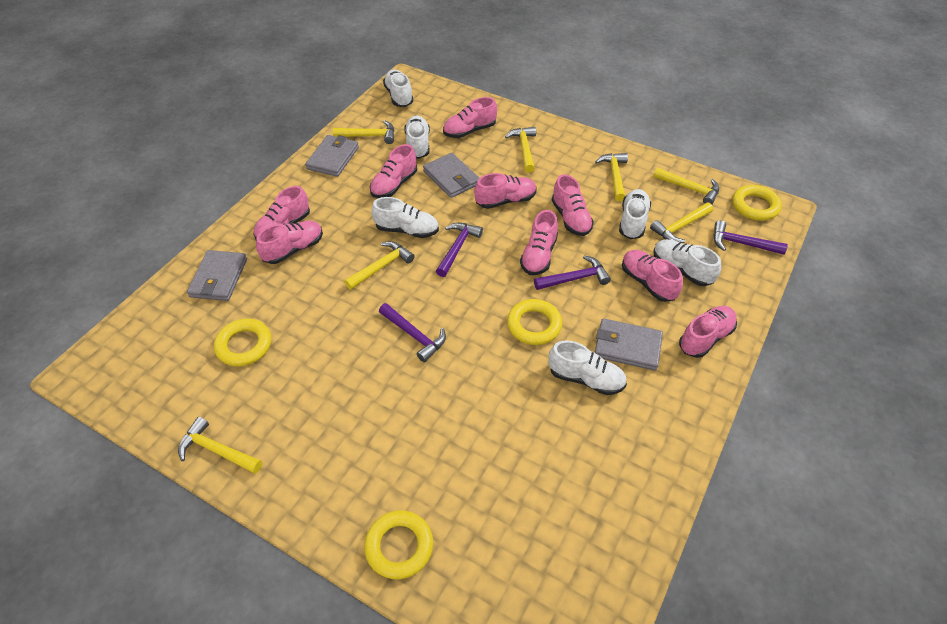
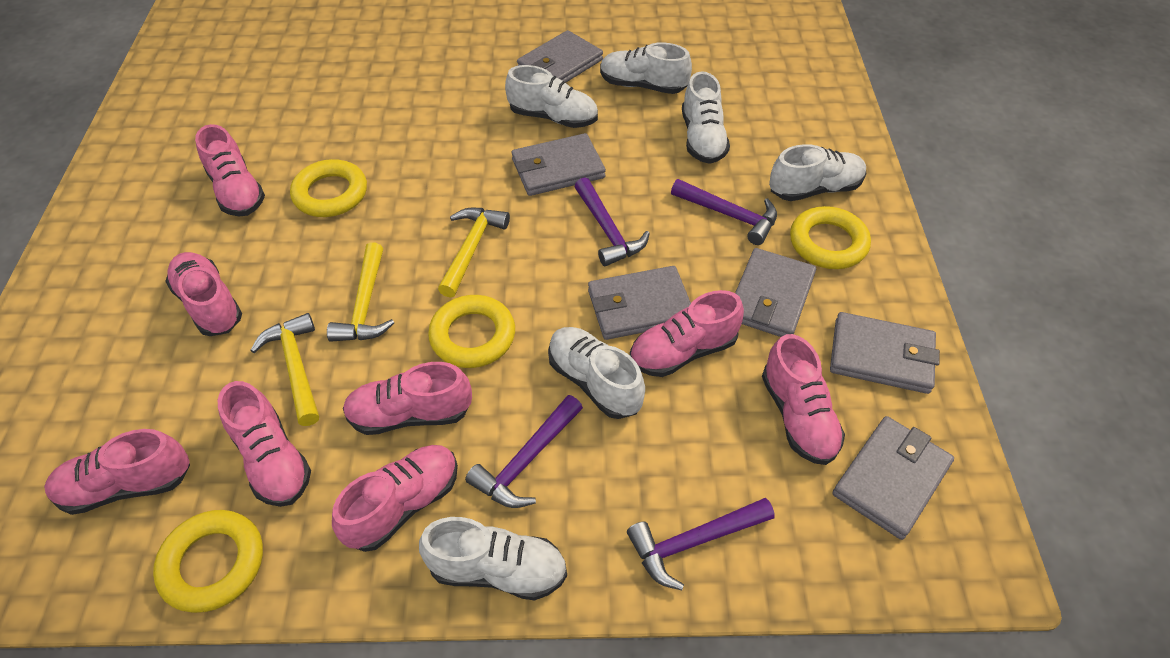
grey wallet: [187,250,247,301] [305,135,359,177] [423,153,479,198] [595,318,663,371] = 4 -> [512,133,606,196] [517,30,603,83] [588,266,691,340] [735,248,816,337] [830,312,940,394] [832,416,954,540] = 6
pink shoe: [253,186,310,240] [256,221,323,264] [370,144,417,198] [443,97,497,138] [474,173,537,209] [520,210,558,275] [552,174,594,236] [622,250,683,302] [679,306,737,358] = 9 -> [44,429,190,515] [165,252,242,336] [195,124,265,216] [218,381,311,507] [332,445,458,552] [343,362,472,435] [630,290,744,377] [762,334,845,465] = 8
yellow hammer: [178,417,262,474] [333,120,394,144] [344,241,415,290] [505,127,536,173] [595,153,628,201] [650,203,713,243] [653,168,719,204] = 7 -> [250,313,319,426] [327,242,394,342] [438,208,510,298] = 3

